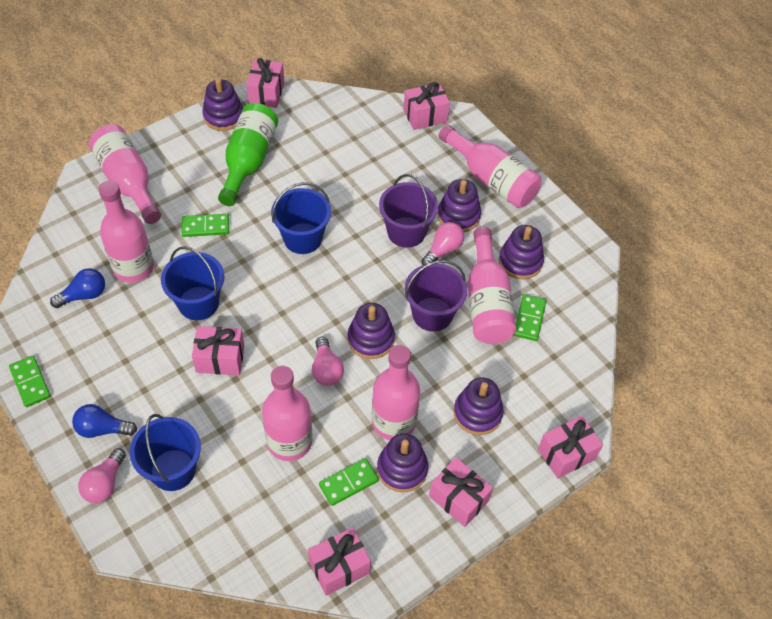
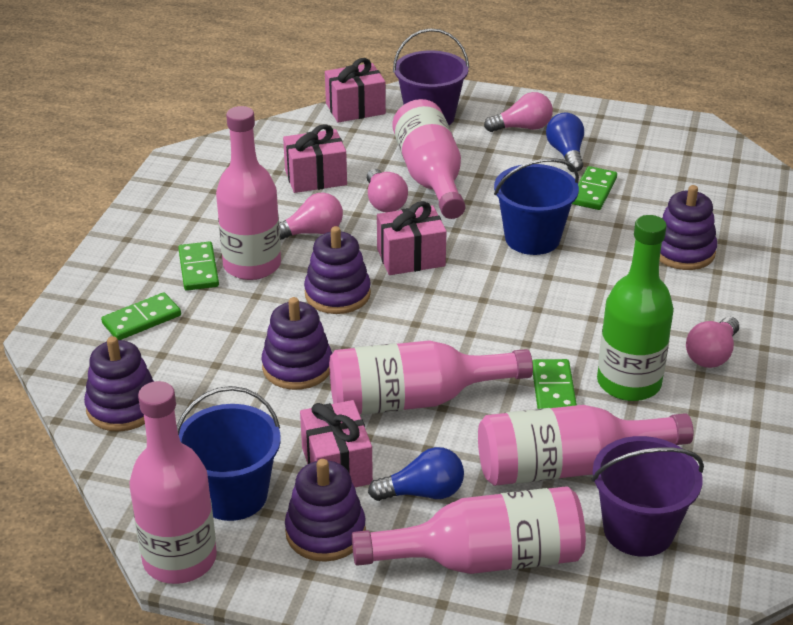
blue bucket: [130,414,201,491] [161,246,225,320] [271,182,331,254] = 3 -> [177,386,281,521] [494,158,579,255] = 2
pink gift: [192,326,244,375] [246,58,284,108] [308,527,371,596] [404,82,450,130] [429,457,493,527] [538,416,603,478] = 6 -> [283,124,347,193] [300,400,373,487] [325,58,386,122] [377,201,447,275] = 4
pink light bulb: [78,448,126,503] [312,337,344,386] [422,222,464,265] = 3 -> [279,193,343,240] [367,169,408,212] [484,92,553,132] [686,317,739,368] = 4
purple stacking toy: [202,78,243,131] [348,303,395,359] [377,433,428,492] [437,179,481,232] [454,378,504,435] [499,225,544,279] = 6 -> [84,336,154,432] [261,297,332,390] [285,459,366,562] [304,226,371,314] [660,185,717,270] = 5

